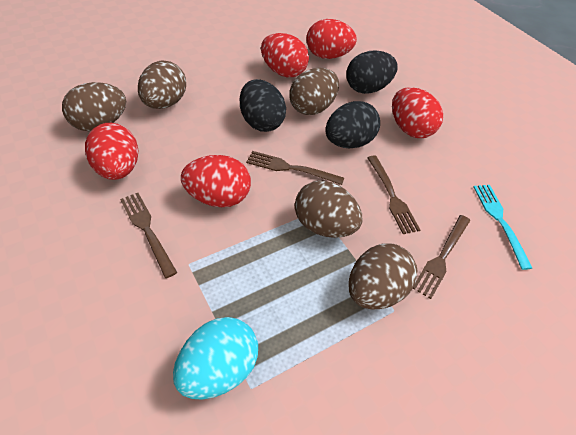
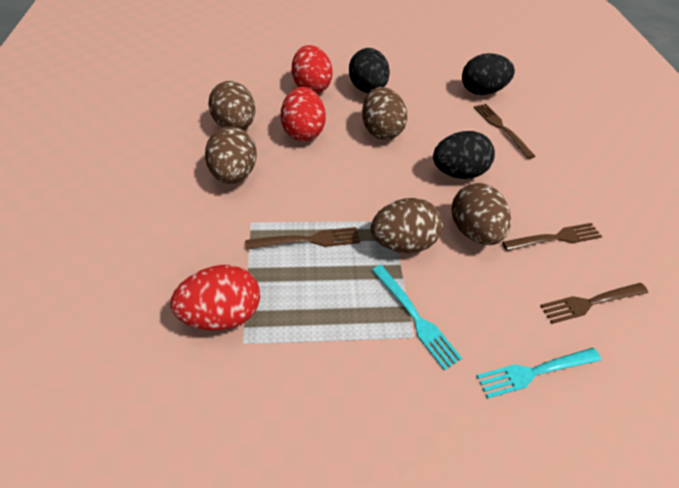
red egg: [85,123,138,180] [181,155,251,207] [261,33,309,77] [306,19,357,59] [392,87,443,138] = 5 -> [170,265,260,330] [281,87,326,141] [292,45,333,94] = 3
turquoise egg: [173,317,258,400] = 1 -> none = 0
turquoise fork: [473,185,532,270] = 1 -> [372,265,462,371] [476,348,601,399] = 2

